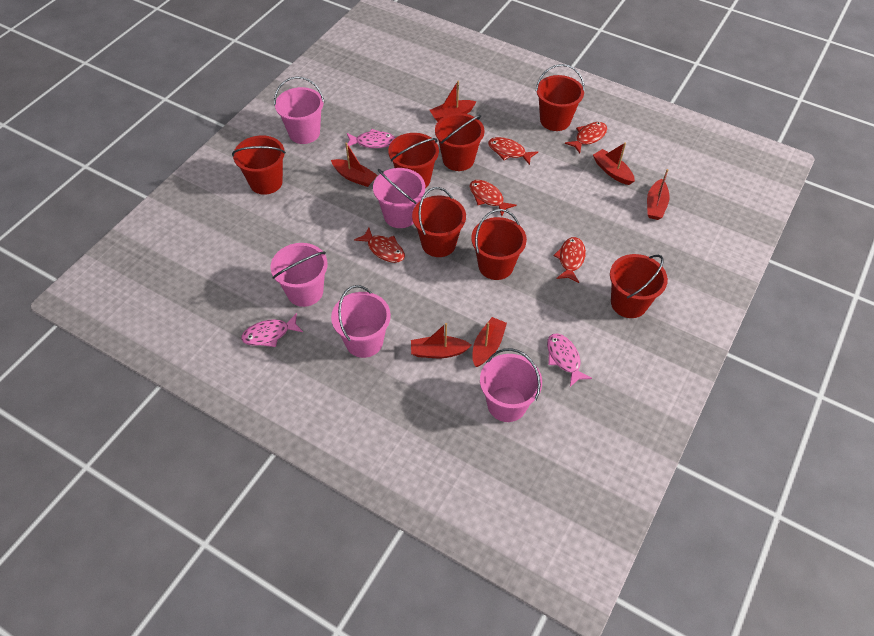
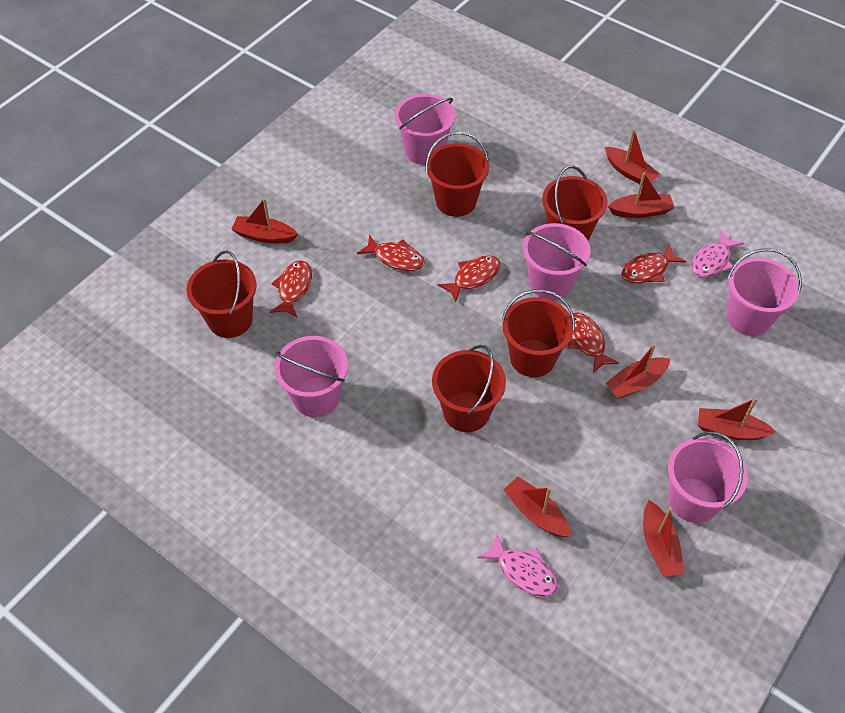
pink fish: [241,313,303,347] [345,129,395,148] [547,334,592,387] = 3 -> [477,533,558,597] [691,230,744,278] = 2
red boat: [331,142,377,187] [411,323,472,358] [430,81,477,122] [472,317,507,367] [593,142,635,185] [647,169,670,220] = 6 -> [231,198,298,244] [503,477,571,537] [605,129,661,186] [605,344,670,399] [608,173,674,218] [643,500,685,577] [698,398,776,440] = 7
red bucket: [232,135,286,195] [388,133,439,188] [412,187,466,257] [435,113,484,171] [471,209,527,280] [536,64,585,131] [610,254,668,318] = 7 -> [187,250,257,338] [426,132,489,217] [432,345,506,432] [501,289,575,377] [542,166,608,241] = 5

